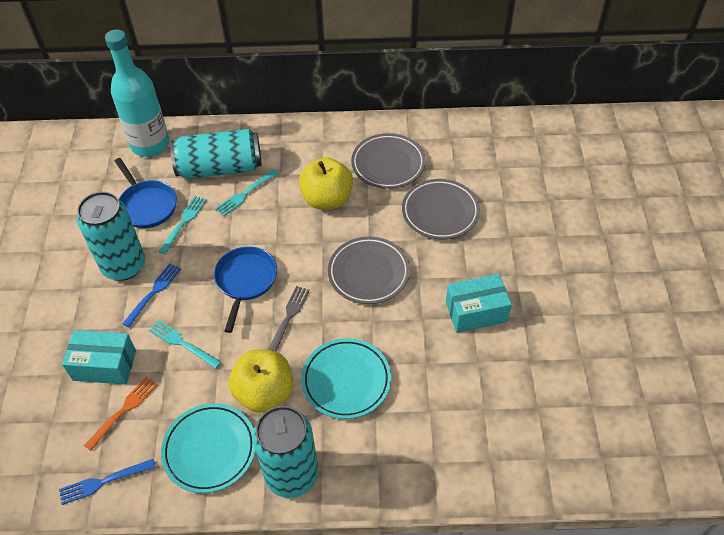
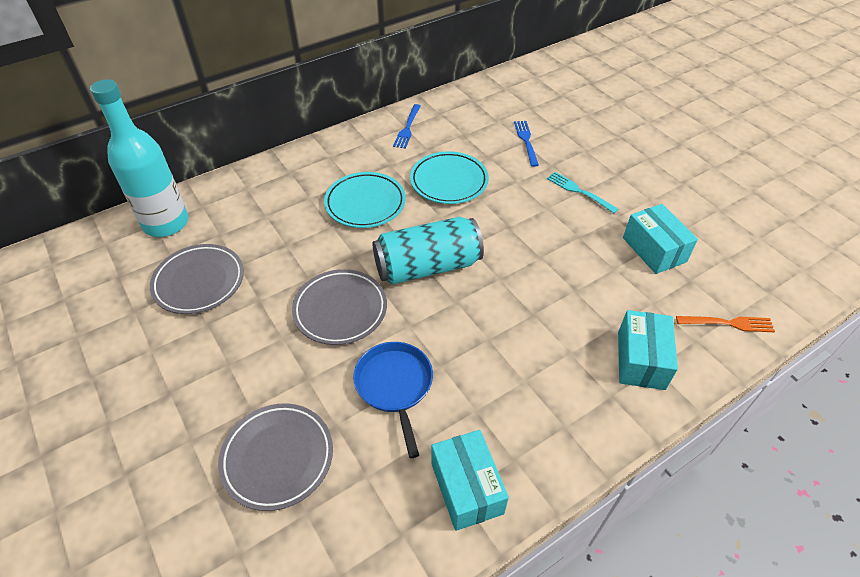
blue pan: [115,158,177,228] [214,246,277,333] = 2 -> [353,342,433,458] = 1
grey fork: [268,286,310,352] = 1 -> none = 0
turquoise box: [62,330,136,385] [446,274,512,333] = 2 -> [431,430,509,531] [618,310,678,390] [623,204,698,274] = 3
turquoise can: [77,192,145,281] [170,129,262,179] [253,406,318,498] = 3 -> [373,217,484,285] = 1
turquoise fork: [149,320,221,369] [158,196,207,254] [215,169,279,216] = 3 -> [547,172,618,213] = 1
yellow apple: [229,350,293,413] [299,157,353,210] = 2 -> none = 0

